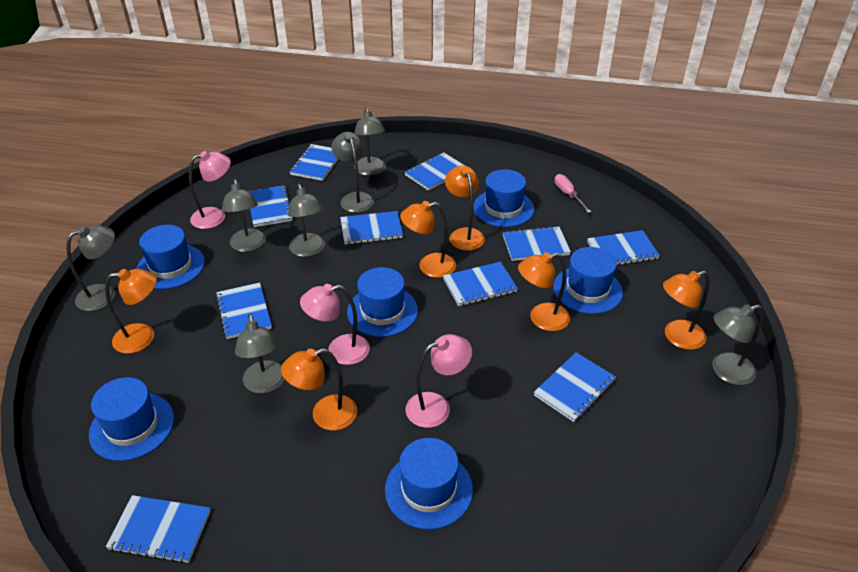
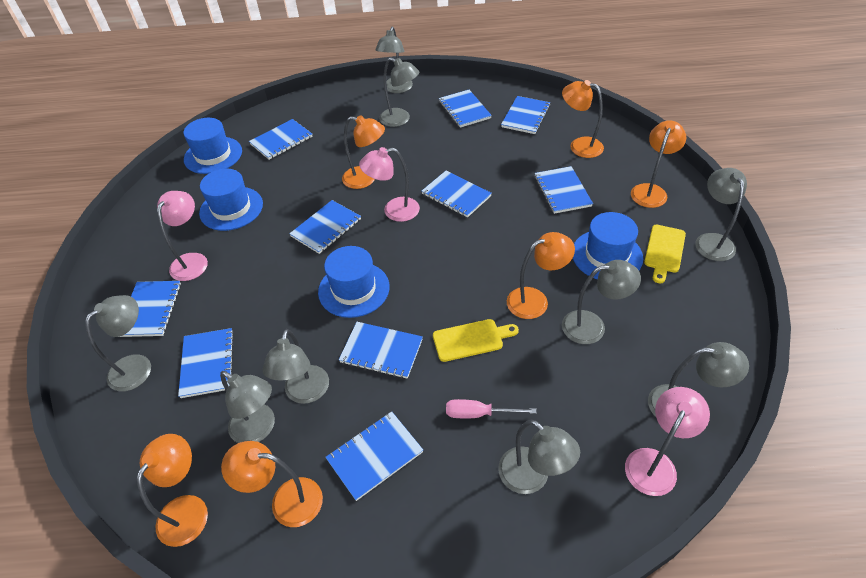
blue hat: [89,377,174,461] [137,225,205,289] [347,267,418,337] [385,438,473,530] [473,169,534,227] [553,247,623,314] = 6 -> [184,118,242,174] [199,169,263,231] [318,246,390,318] [573,212,643,280] = 4
grey lamp: [67,225,115,311] [222,179,266,252] [235,314,285,394] [288,184,325,257] [331,132,374,213] [354,108,386,176] [712,304,763,385] = 7 -> [85,295,151,392] [220,371,275,443] [263,329,329,404] [375,27,413,93] [379,57,419,127] [498,419,580,494] [562,260,641,344] [648,342,749,417] [695,168,747,261] = 9
yellow cutting board: none = 0 -> [433,319,519,362] [644,225,686,284] = 2

